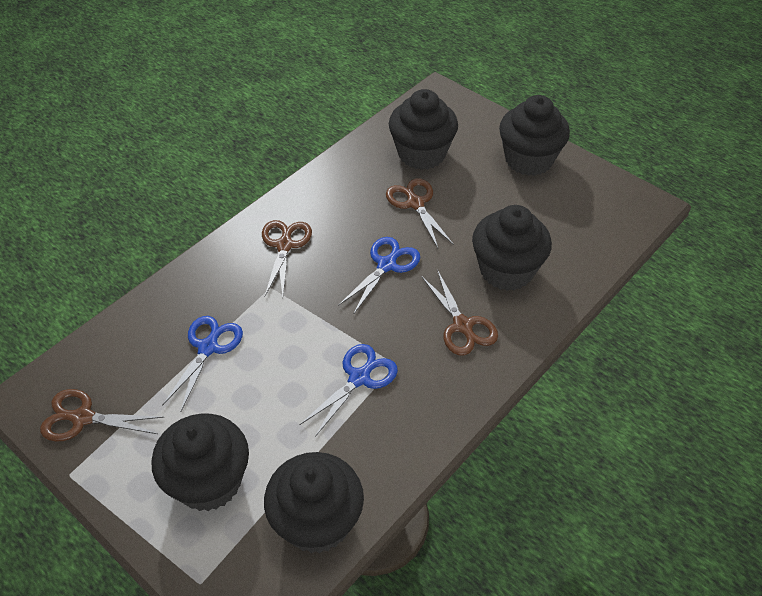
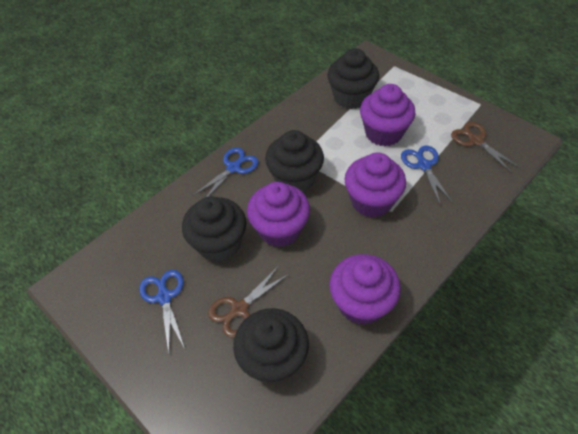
black cupcake: [151,414,249,511] [264,452,364,553] [389,89,458,170] [472,205,552,291] [499,95,570,176] = 5 -> [182,196,246,262] [233,308,309,383] [265,130,324,192] [327,48,379,109] = 4
brown scissors: [40,389,164,442] [262,220,312,297] [386,179,454,248] [421,270,498,355] = 4 -> [208,266,289,338] [451,122,521,173] = 2
purple cupcake: none = 0 -> [247,182,310,247] [330,254,401,325] [345,153,406,218] [360,84,415,146] = 4

